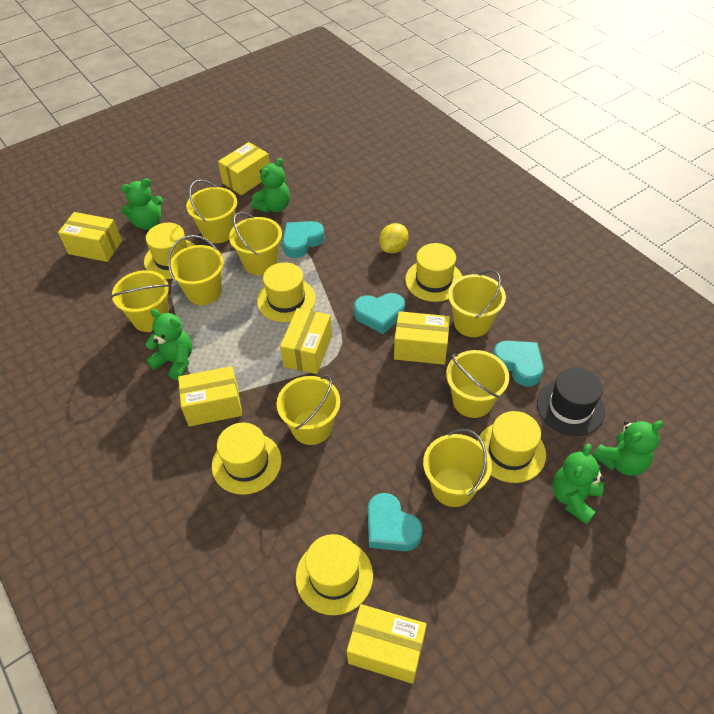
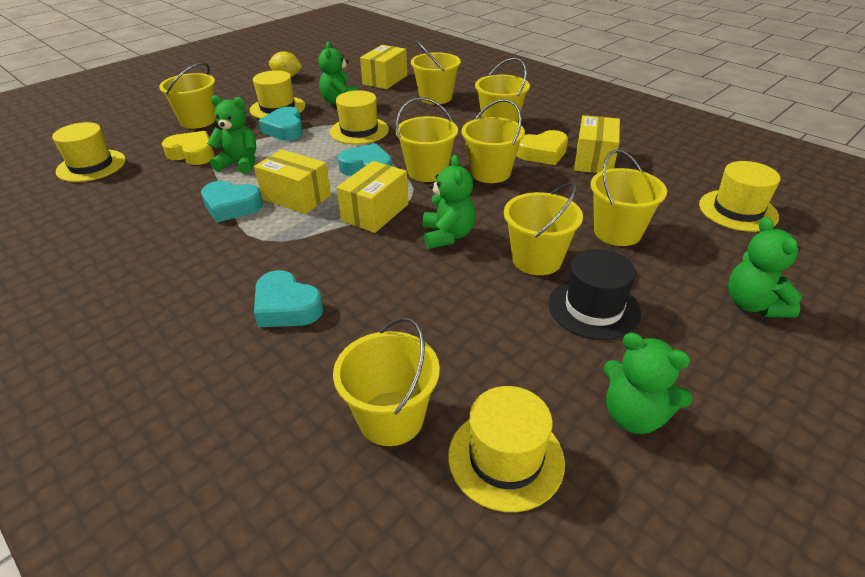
yellow box: [58,212,122,262] [178,366,242,427] [218,142,270,195] [280,308,332,374] [347,604,427,684] [394,311,450,365] = 6 -> [254,149,331,214] [337,161,408,233] [360,45,407,89] [574,115,620,173] = 4
yellow hat: [144,223,195,279] [212,423,281,495] [257,262,316,322] [296,534,373,615] [405,243,462,302] [477,411,546,483] = 6 -> [52,122,126,182] [250,70,305,119] [330,90,389,144] [448,386,565,512] [699,161,780,232] = 5
yellow heart: none = 0 -> [162,131,215,165] [516,130,568,165] = 2

